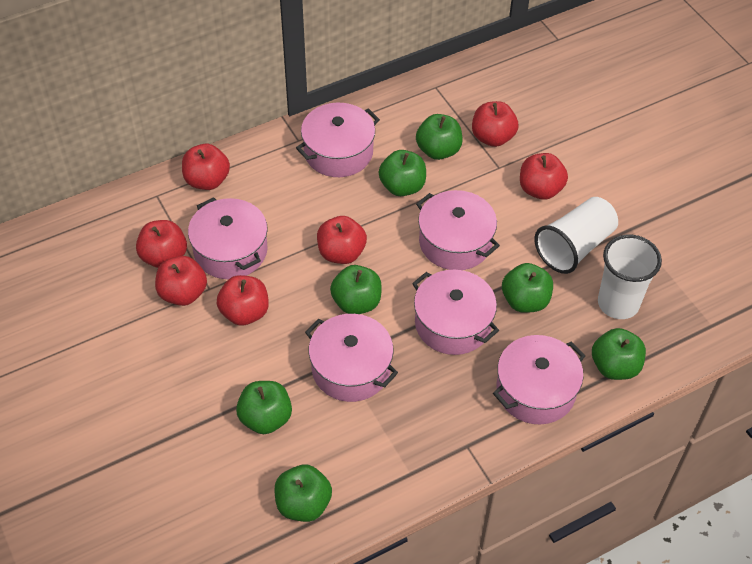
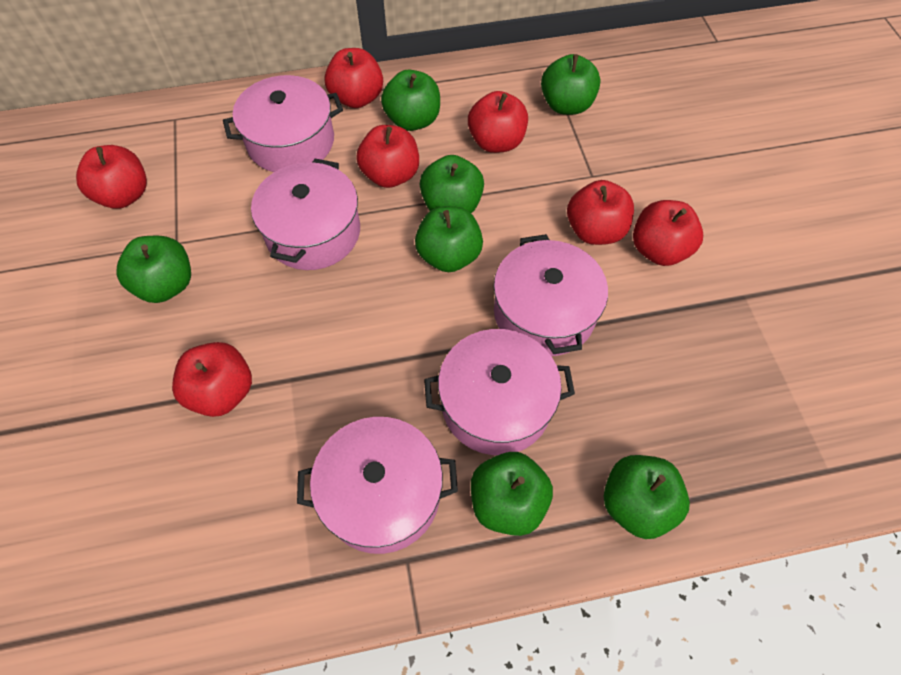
pink pot: [188,197,268,279] [296,103,380,177] [305,314,398,402] [412,270,499,355] [416,190,500,270] [493,335,585,425] = 6 -> [223,75,343,172] [251,159,360,270] [297,417,458,554] [424,329,575,455] [494,234,608,356] = 5
white cup: [535,197,618,274] [598,235,662,319] = 2 -> none = 0

